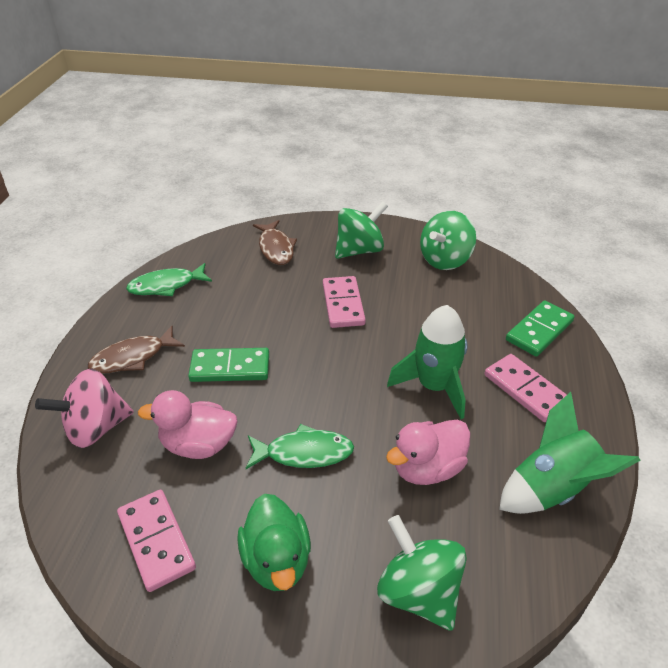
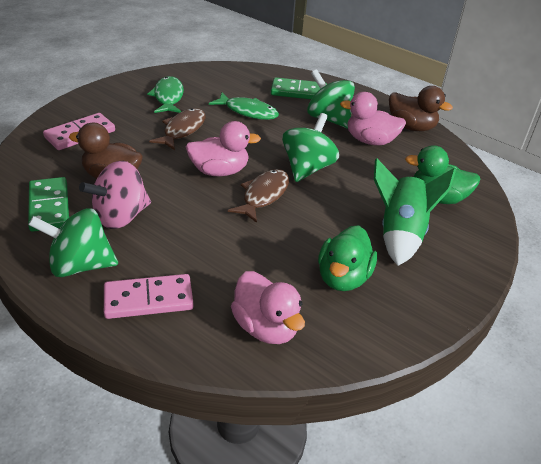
brown duck: none = 0 -> [69,123,143,179] [389,86,453,131] = 2
green duck: [237,494,311,591] = 1 -> [318,225,377,291] [405,145,481,204] = 2
green rocket: [387,305,467,419] [499,392,641,514] = 2 -> [374,158,456,266] = 1
pink domino: [117,490,196,592] [323,276,366,328] [485,354,567,422] = 3 -> [43,113,115,150] [104,274,194,319] = 2
pink duck: [138,390,238,459] [386,419,470,485] = 2 -> [186,121,261,176] [231,271,305,344] [340,92,406,146] = 3

